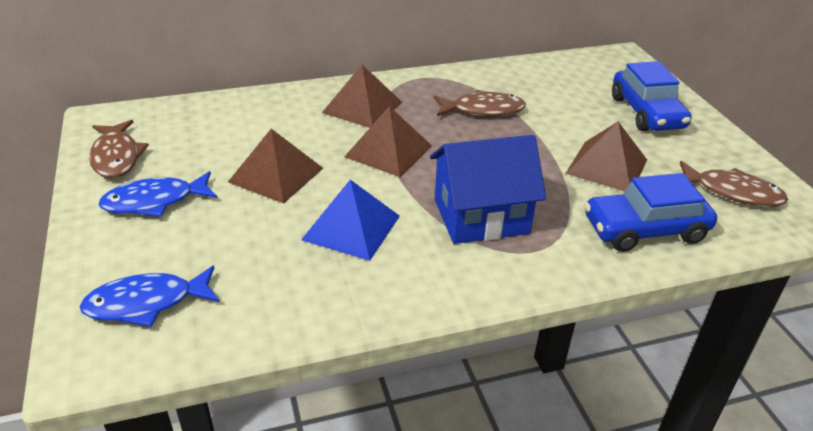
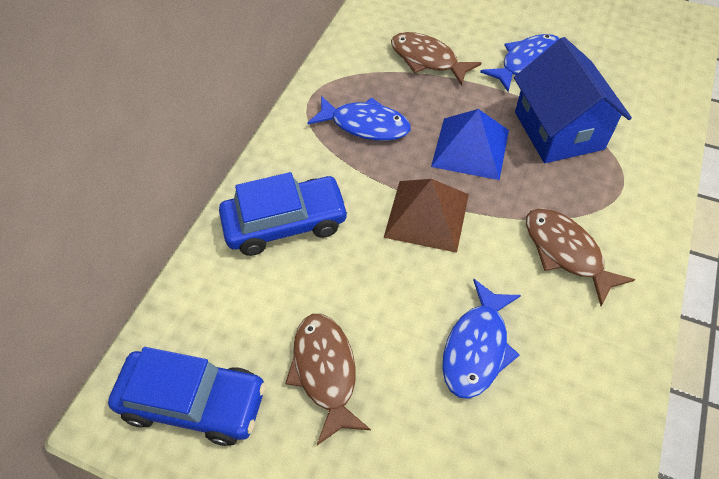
blue fish: [80,266,219,327] [99,171,217,217] = 2 -> [307,96,411,141] [442,279,521,399] [480,34,560,92] = 3
brown pyramid: [228,129,323,204] [322,65,403,128] [344,106,432,177] [565,122,647,191] = 4 -> [384,179,469,253] = 1

